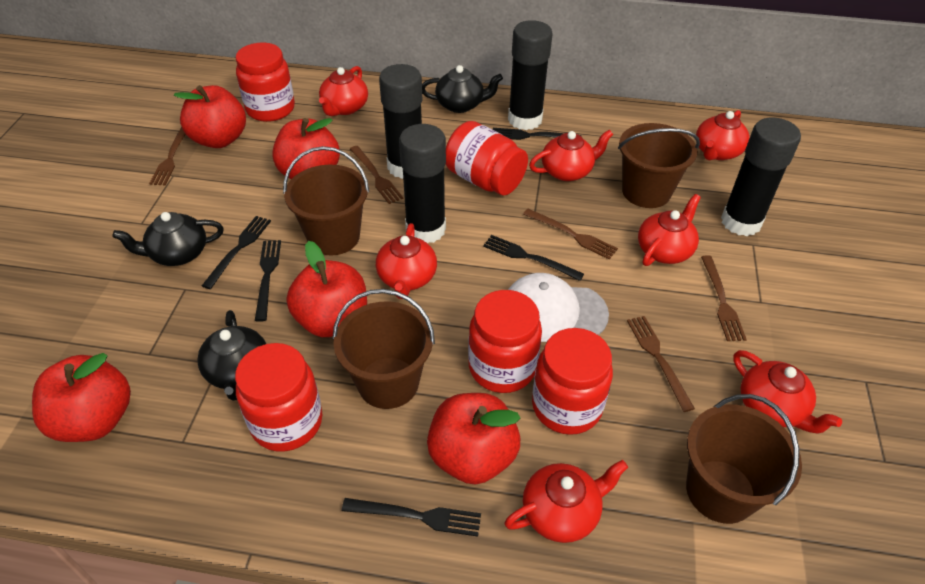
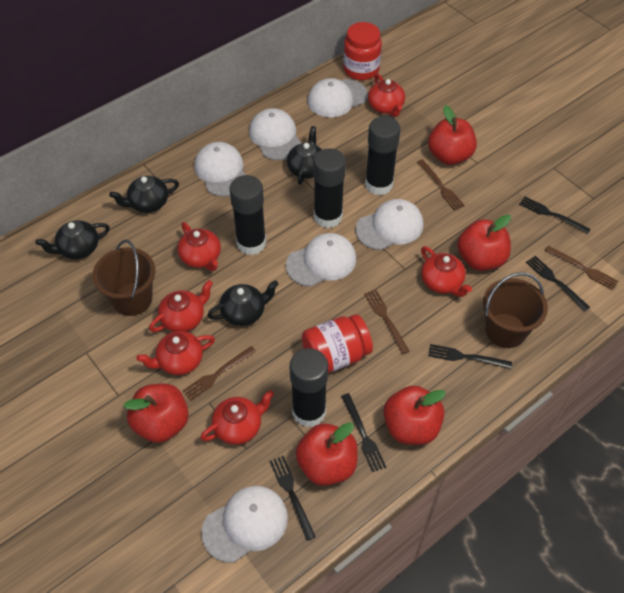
black teapot: [112,212,224,266] [197,310,266,401] [422,65,503,113] = 3 -> [36,220,110,259] [109,176,179,213] [207,280,279,326] [287,126,322,185] = 4
brown bucket: [283,146,369,255] [332,289,435,409] [618,123,700,208] [686,394,802,524] = 4 -> [92,240,155,316] [483,272,548,348] = 2
brown fork: [149,127,186,185] [350,146,404,204] [523,209,618,260] [627,316,695,412] [701,255,747,341] = 5 -> [182,346,256,401] [364,289,410,354] [417,159,465,211] [545,246,618,290] = 4
red jar: [235,343,322,452] [236,42,295,122] [446,121,528,196] [468,290,542,393] [532,328,613,435] = 5 -> [302,314,373,373] [343,22,382,80] = 2
red teapot: [319,66,368,116] [376,223,437,299] [504,460,628,543] [529,130,613,181] [638,194,701,266] [696,110,749,160] [733,350,842,434] = 7 -> [136,331,215,375] [149,280,213,332] [177,222,221,271] [200,390,274,445] [368,74,405,117] [421,246,472,297] = 6
white cap: [508,273,609,342] = 1 -> [194,142,245,196] [202,486,288,563] [249,108,301,160] [286,233,356,287] [307,78,368,117] [355,199,424,250] = 6

